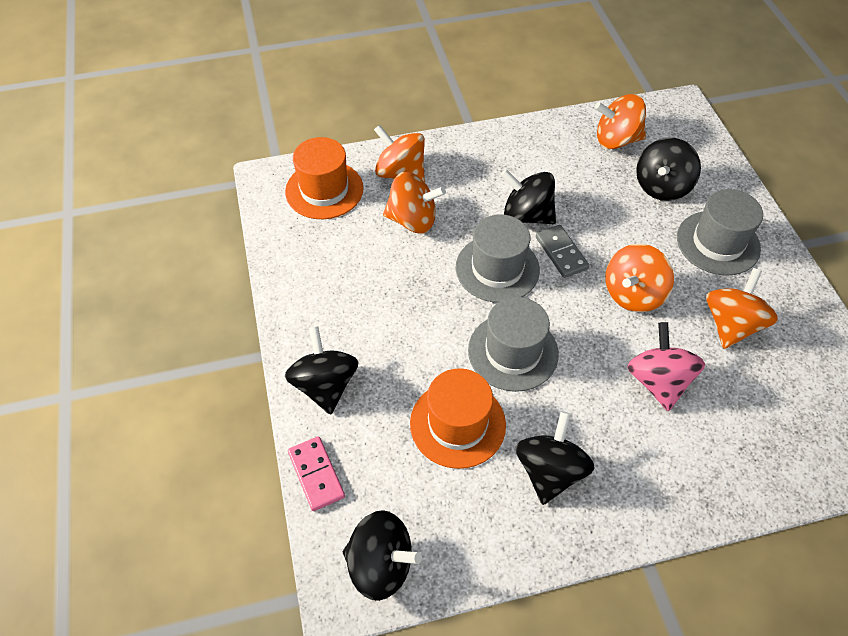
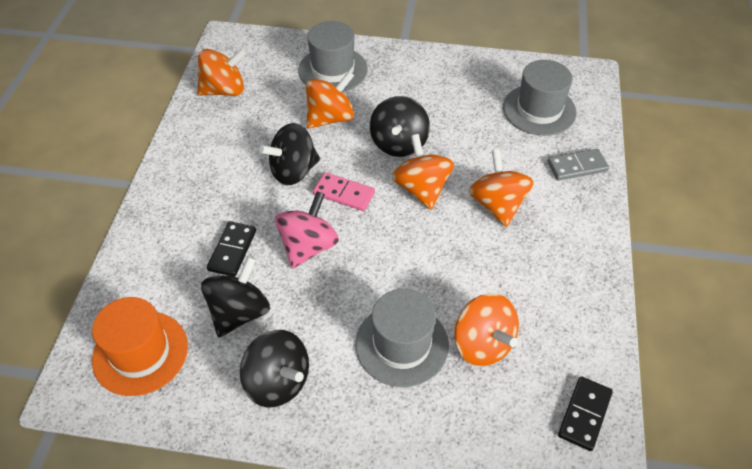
black domino: none = 0 -> [207,221,256,277] [558,376,613,451] = 2
black spinning top: [285,326,359,415] [343,510,422,601] [501,169,556,224] [515,411,595,505] [636,138,701,201] = 5 -> [201,256,270,337] [240,330,309,407] [259,123,320,185] [370,96,430,157] = 4
orange hat: [285,137,364,219] [410,368,506,469] = 2 -> [92,297,188,396] = 1

